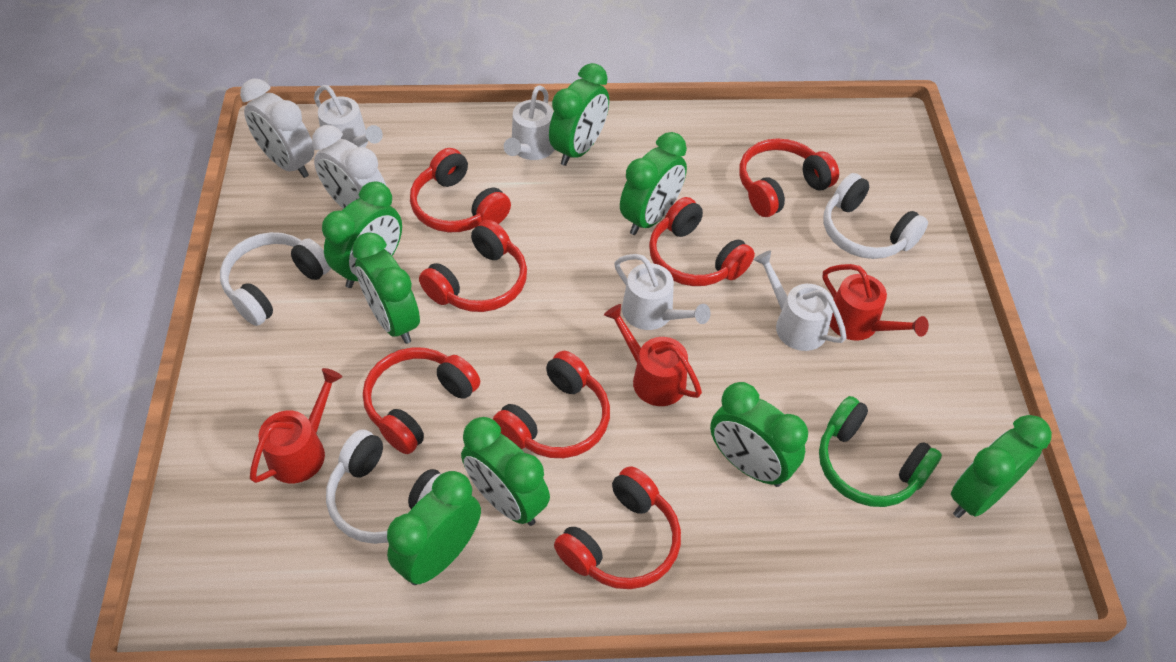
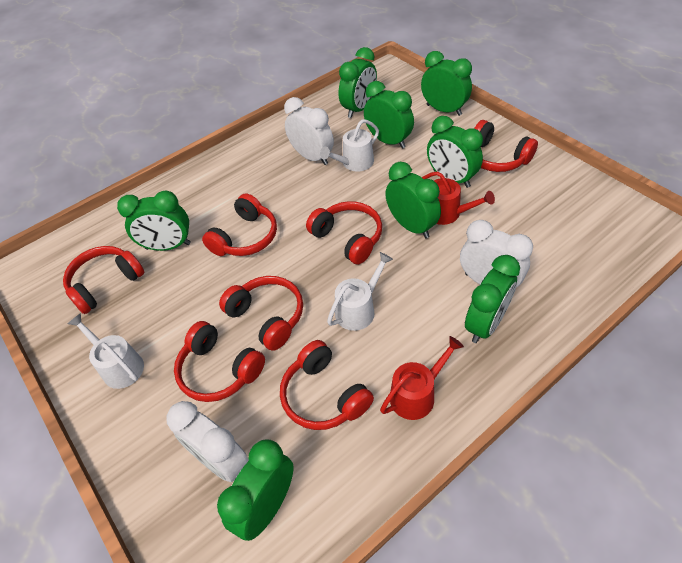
green headphones: [819,396,942,507] = 1 -> none = 0
red watering can: [250,368,342,483] [604,304,702,406] [822,264,929,341] = 3 -> [380,336,464,420] [422,171,495,225] = 2
white clock: [240,78,314,178] [312,125,386,209] = 2 -> [166,401,249,482] [284,97,334,165] [460,220,533,287] = 3
white headphones: [220,232,331,326] [326,429,441,544] [824,173,928,259] = 3 -> none = 0
white watering can: [314,85,383,147] [504,85,555,160] [614,254,711,330] [754,250,847,351] = 4 -> [68,313,144,389] [320,119,379,172] [327,252,393,331] = 3

